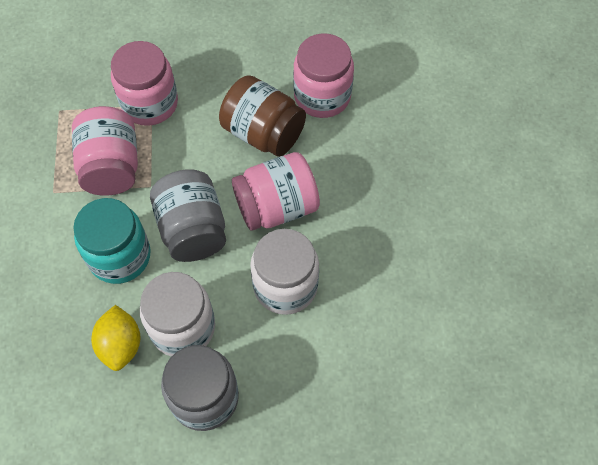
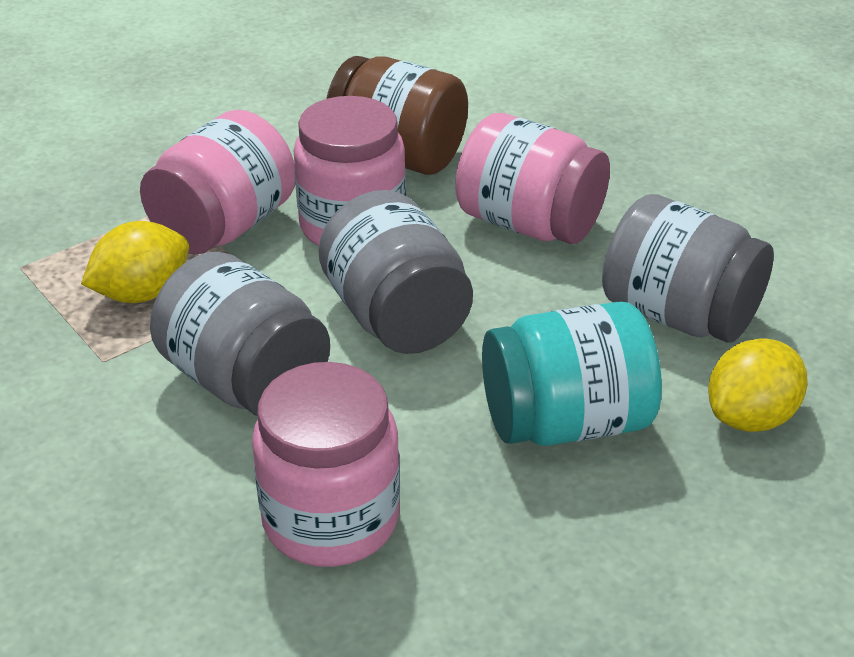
grey jar: [150,169,226,262] [161,345,239,431] = 2 -> [150,252,330,416] [318,190,473,354] [602,194,774,343] = 3
white jar: [140,272,215,357] [250,229,319,315] = 2 -> none = 0
yellow lemon: [91,305,141,371] = 1 -> [81,221,189,303] [708,338,808,432] = 2

